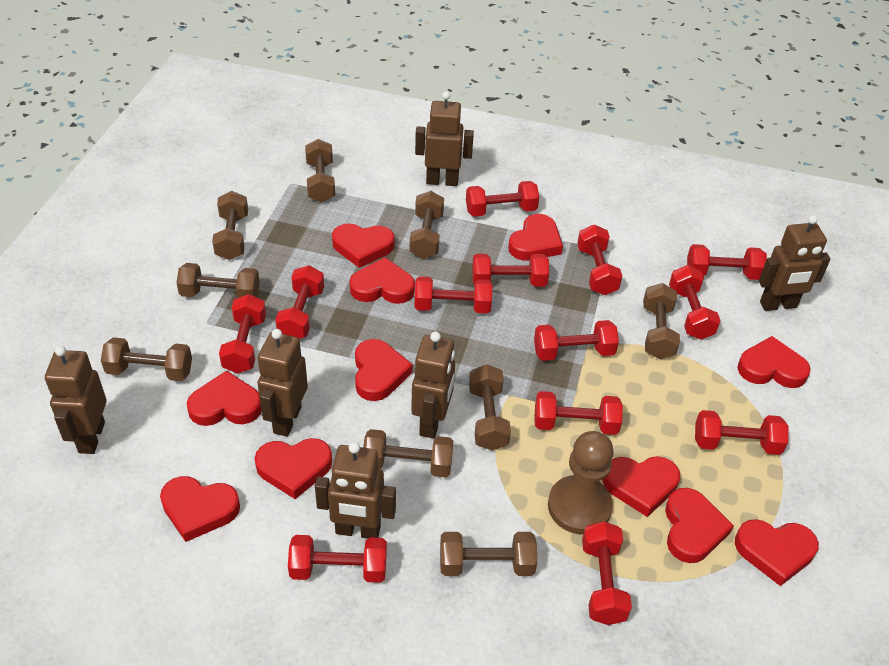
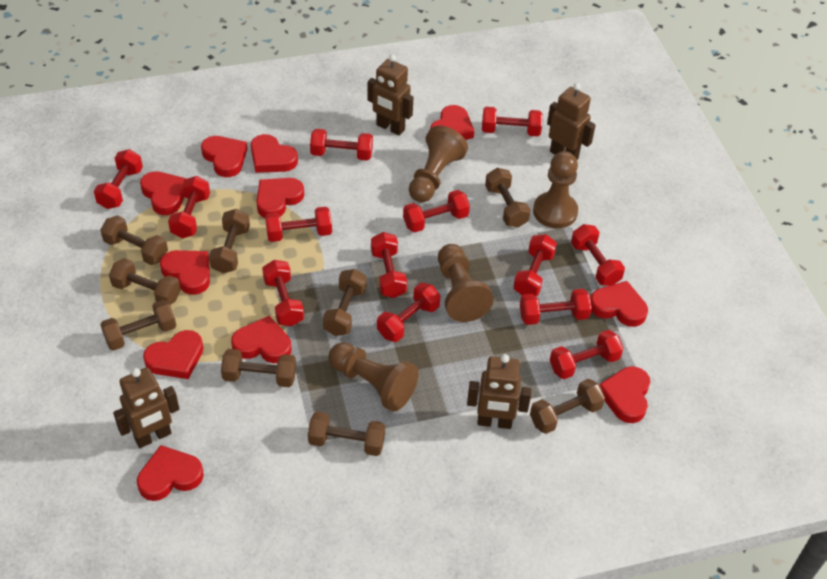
brown pawn: [548,431,614,534] = 1 -> [328,342,418,412] [409,126,468,202] [438,244,494,322] [533,151,578,229] = 4
brown robot: [45,346,107,454] [257,329,308,437] [315,442,396,539] [411,332,455,439] [415,91,474,186] [759,215,830,311] = 6 -> [113,367,179,448] [368,54,413,136] [467,354,532,429] [547,83,596,160] = 4

